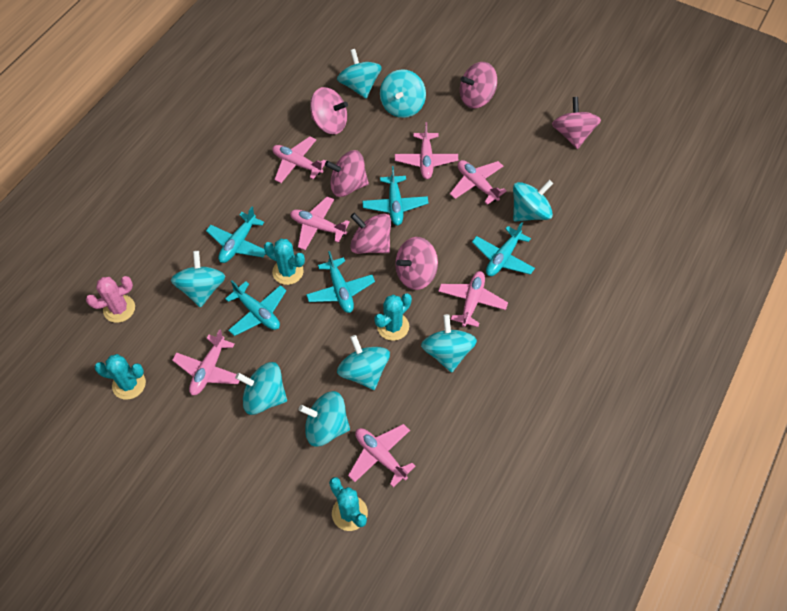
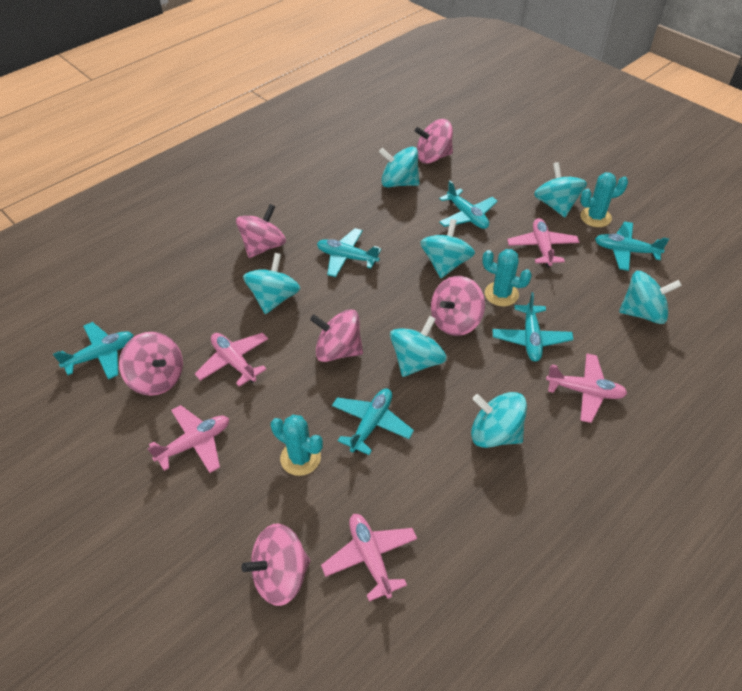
pink cactus: [86,276,135,323] = 1 -> none = 0
pink plane: [172,329,240,395] [272,136,326,183] [290,197,350,250] [348,424,415,488] [395,122,458,179] [438,271,508,327] [450,160,507,205] = 7 -> [147,405,229,473] [195,333,268,387] [321,514,417,602] [507,218,579,267] [546,354,627,423] = 5
turquoise cactus: [94,354,146,399] [264,239,305,285] [329,477,368,531] [374,294,412,341] = 4 -> [271,415,323,476] [482,249,532,306] [580,172,628,227] = 3
turquoise plane: [206,207,266,263] [225,280,286,336] [306,251,375,313] [362,166,428,225] [472,222,535,276] = 5 -> [53,322,134,379] [317,228,381,277] [332,389,414,455] [439,180,498,229] [492,292,574,362] [595,221,669,271] = 6
turquoise spinning top: [171,251,225,308] [235,362,287,415] [299,391,350,447] [337,49,382,99] [337,335,390,390] [380,69,426,118] [421,314,477,373] [513,180,553,222] = 8 -> [243,253,301,314] [379,147,419,188] [390,316,446,377] [420,219,475,278] [471,392,527,448] [534,162,587,217] [619,271,682,324] = 7

